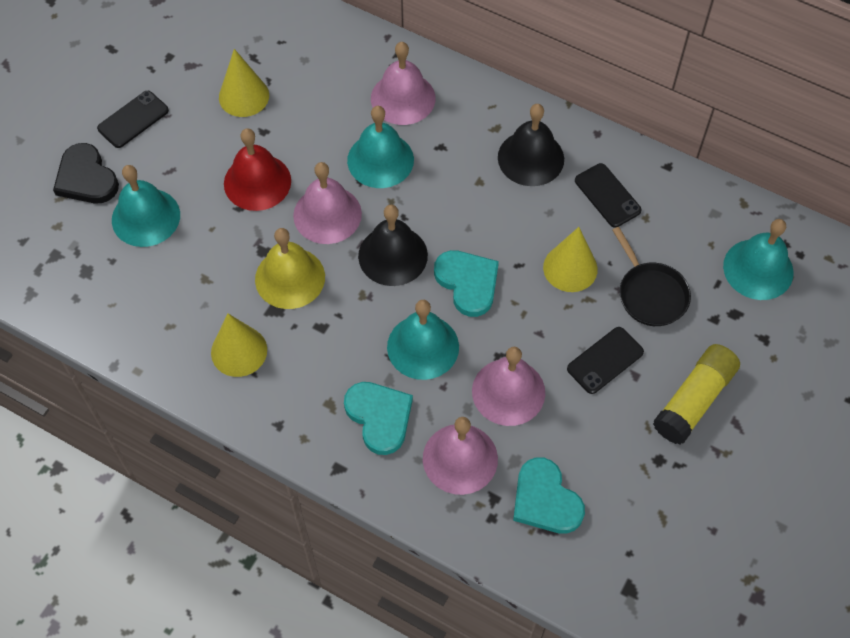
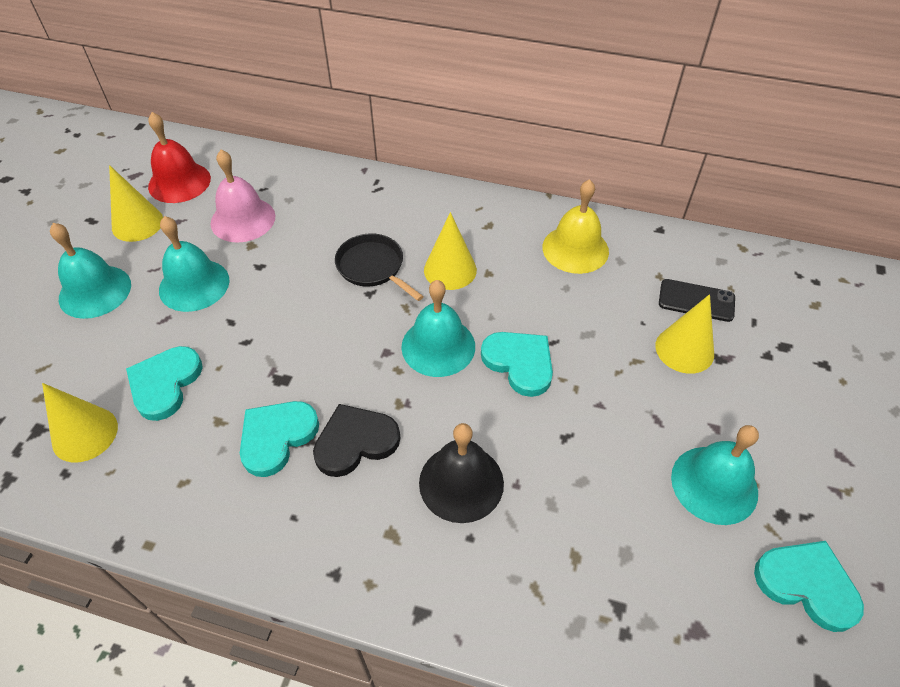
black bell: [358,205,428,286] [498,104,564,186] = 2 -> [419,423,504,523] = 1
black phone: [97,91,169,148] [567,327,644,394] [575,163,642,228] = 3 -> [659,279,735,322] = 1
pink bell: [293,162,362,244] [371,42,435,125] [423,417,498,495] [472,347,545,426] = 4 -> [210,150,275,243] = 1
turquoise heart: [344,382,413,455] [434,250,499,317] [513,457,585,534] = 3 -> [126,346,203,421] [240,401,319,477] [481,332,553,397] [754,541,864,632] = 4
yellow cone: [211,314,267,377] [219,49,269,117] [543,227,598,292] = 3 -> [42,383,118,463] [109,165,163,242] [424,212,477,290] [656,294,714,374] = 4
yellow glue stick: [653,344,740,444] = 1 -> none = 0

